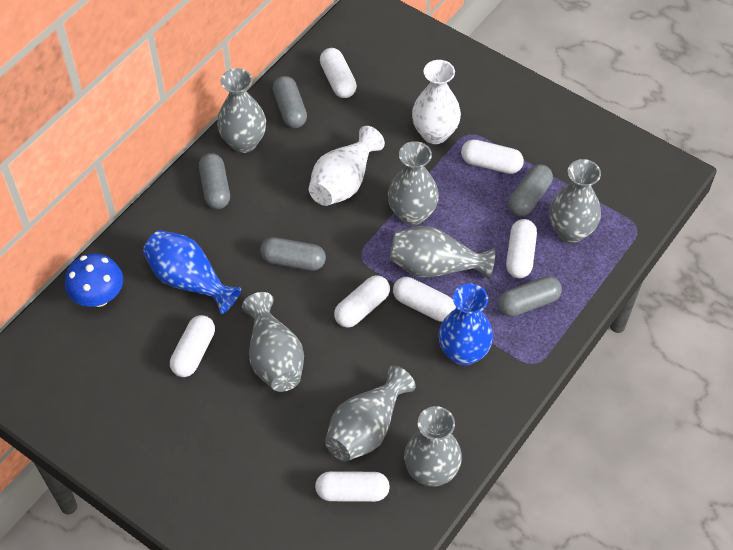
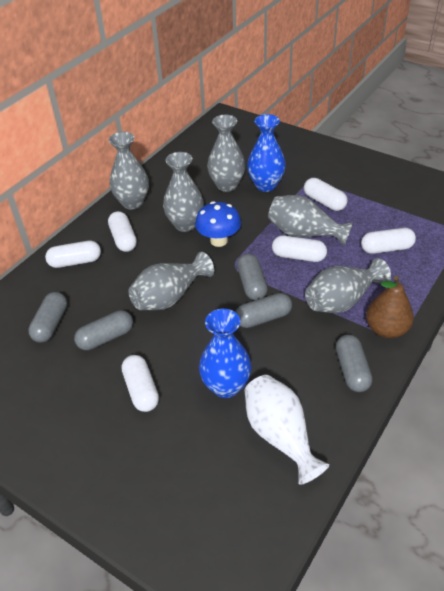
brown pear: none = 0 -> [366,276,414,338] = 1
grey vase: [217,68,266,153] [242,292,304,392] [325,365,416,461] [388,141,439,225] [390,226,496,280] [404,406,462,487] [549,159,601,243] = 7 -> [109,132,149,209] [128,252,214,310] [163,152,204,232] [207,115,246,192] [268,195,353,246] [305,258,391,313] = 6
white capsule: [170,315,215,377] [315,471,390,502] [320,48,357,98] [334,275,390,328] [393,277,456,322] [461,139,524,174] [506,219,537,278] = 7 -> [45,241,101,268] [108,211,137,252] [122,355,159,412] [272,235,327,262] [304,178,348,211] [361,228,416,254] = 6
white vase: [309,126,385,206] [412,60,461,144] = 2 -> [244,375,329,485] = 1

